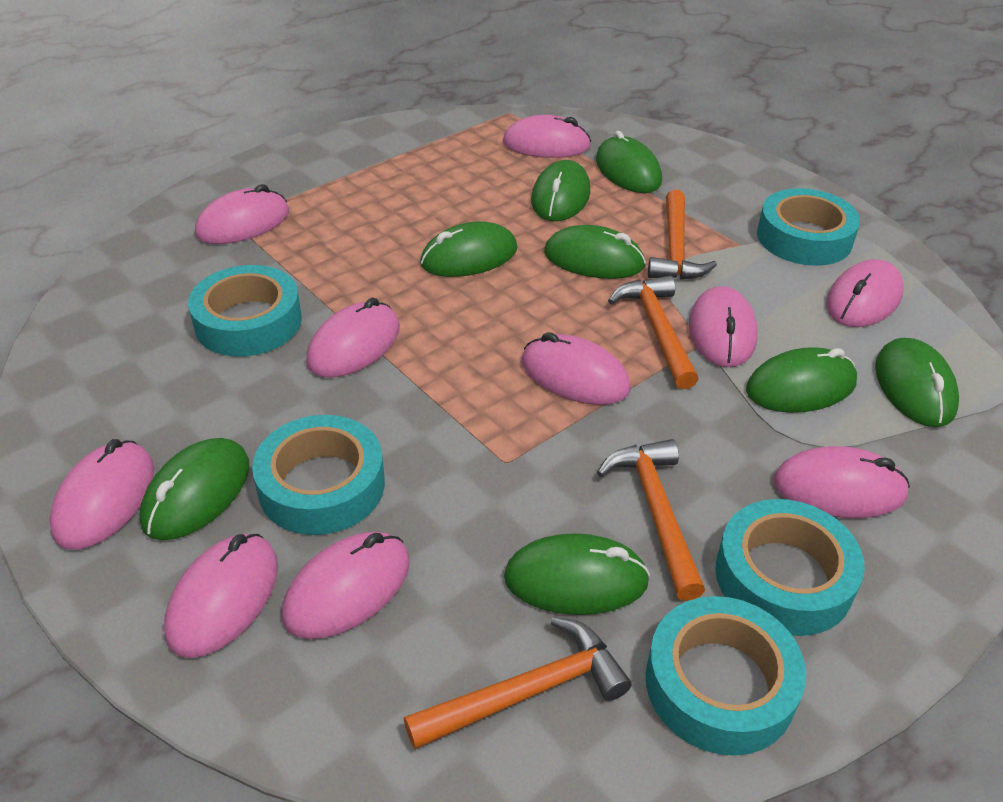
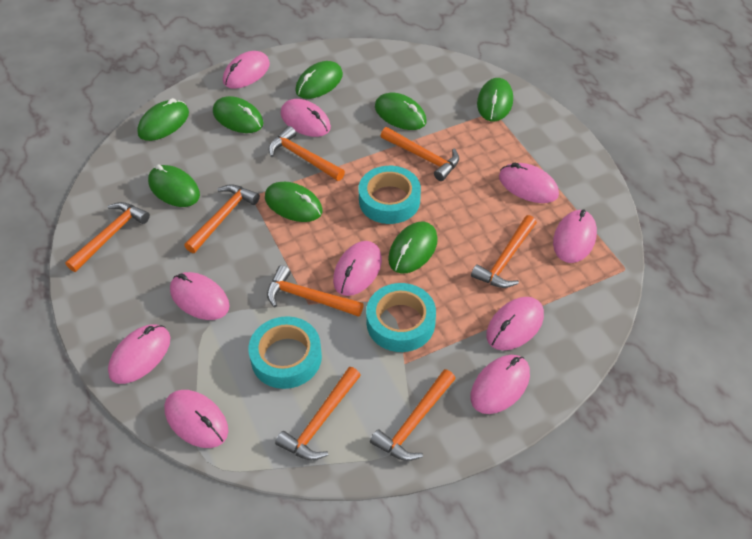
orange hammer: [404,617,632,749] [597,439,705,601] [608,275,698,389] [648,190,717,280] = 4 -> [65,202,150,272] [184,184,260,253] [267,265,364,317] [269,126,345,181] [275,367,361,460] [370,369,456,461] [381,127,459,181] [471,215,537,288] = 8
turquoise tape: [188,265,302,356] [252,415,385,535] [646,596,806,756] [715,499,865,636] [757,188,860,266] = 5 -> [248,316,322,389] [359,166,421,224] [366,283,436,352] = 3

